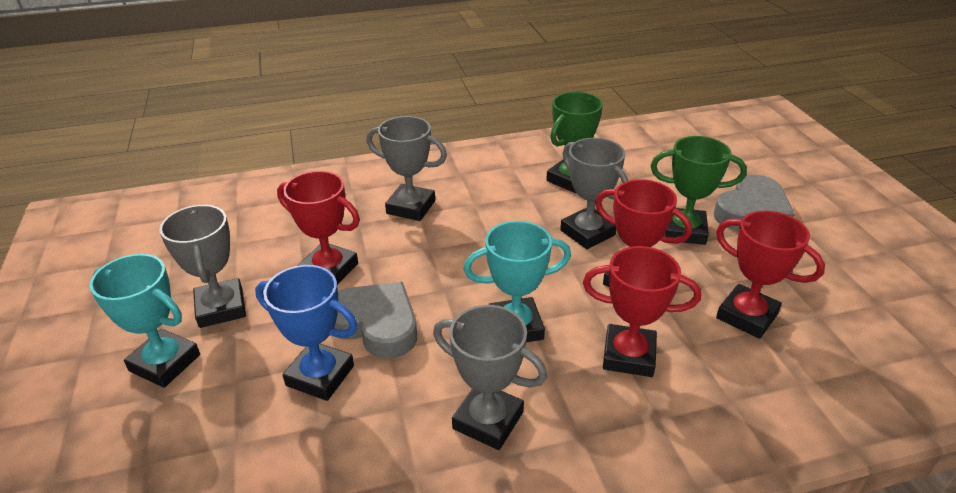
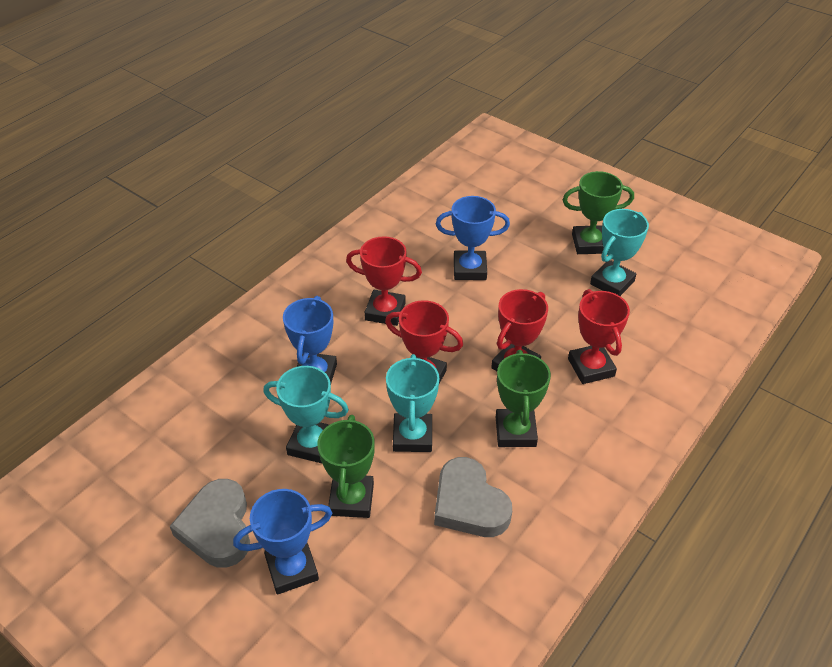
blue trophy: [255,265,358,401] = 1 -> [233,489,332,595] [283,296,337,382] [436,196,510,280] = 3
green trophy: [546,92,603,193] [651,136,747,245] = 2 -> [317,415,375,518] [496,350,551,447] [563,171,634,254] = 3
grey trophy: [159,205,246,328] [366,116,447,221] [433,305,547,450] [560,138,628,249] = 4 -> none = 0
turquoise trophy: [89,254,200,388] [463,221,571,342] = 2 -> [263,366,349,463] [386,354,439,452] [590,209,649,296] = 3

